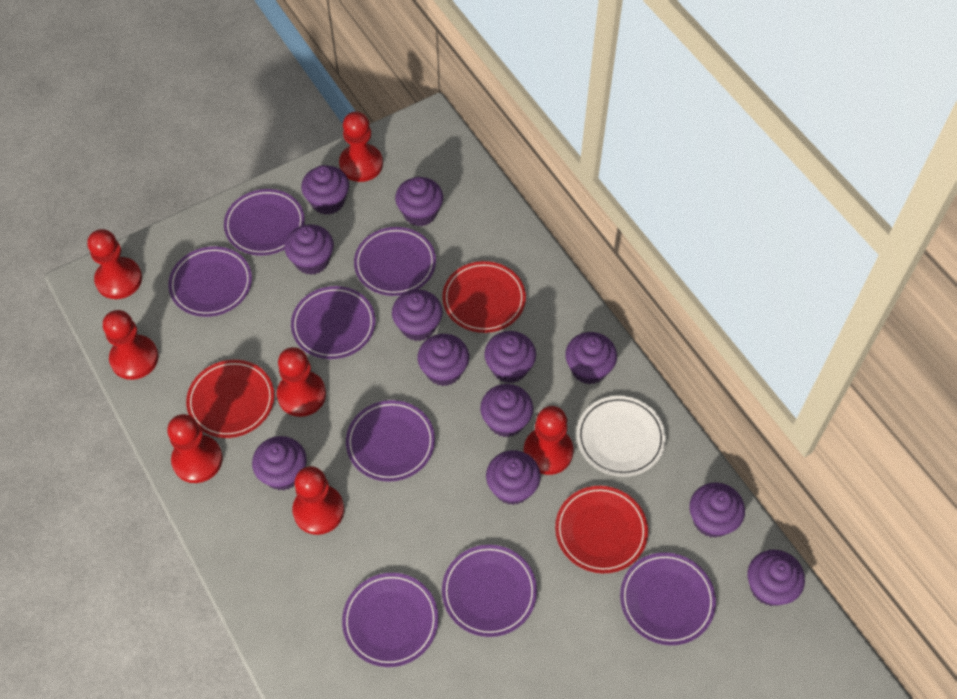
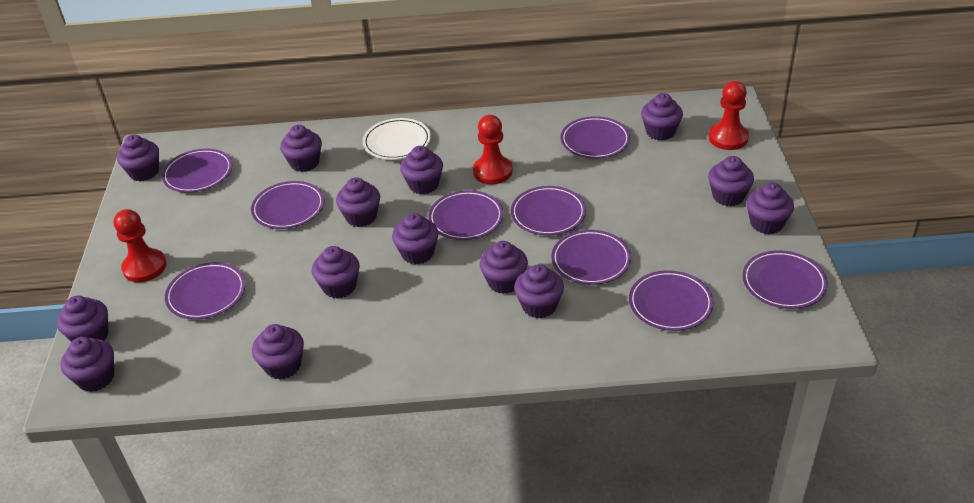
purple cupcake: [252,436,307,490] [284,224,334,275] [301,165,349,215] [392,290,443,341] [395,177,443,226] [418,334,469,386] [480,384,533,437] [484,331,536,383] [486,450,541,505] [565,332,617,384] [689,482,745,538] [748,550,805,606] = 12 -> [57,296,108,342] [61,337,114,392] [117,134,159,181] [252,324,304,380] [280,125,322,172] [312,246,360,298] [336,177,380,227] [392,213,439,264] [400,146,443,194] [480,241,528,294] [514,264,564,318] [641,93,683,141] [708,156,754,206] [746,183,794,234] = 14
purple plate: [168,246,252,317] [224,189,305,255] [291,286,376,359] [342,573,439,667] [346,400,435,482] [354,227,436,296] [442,545,537,637] [620,552,716,645] = 8 -> [162,149,232,193] [165,262,246,319] [251,181,324,229] [428,190,503,240] [511,186,586,236] [551,230,631,285] [560,116,630,159] [629,270,714,331] [742,250,828,309] = 9
red pawn: [88,229,142,299] [103,310,159,380] [167,414,223,483] [277,347,326,417] [292,466,344,535] [339,112,383,182] [524,406,573,475] = 7 -> [114,209,167,282] [473,115,513,184] [709,81,749,150] = 3
red plate: [186,360,274,438] [442,261,526,333] [555,486,648,573] = 3 -> none = 0

